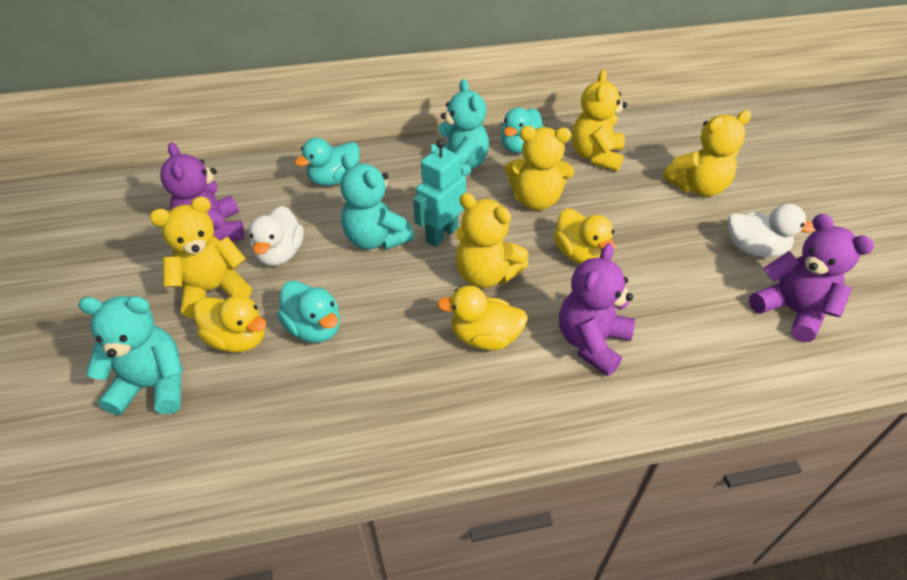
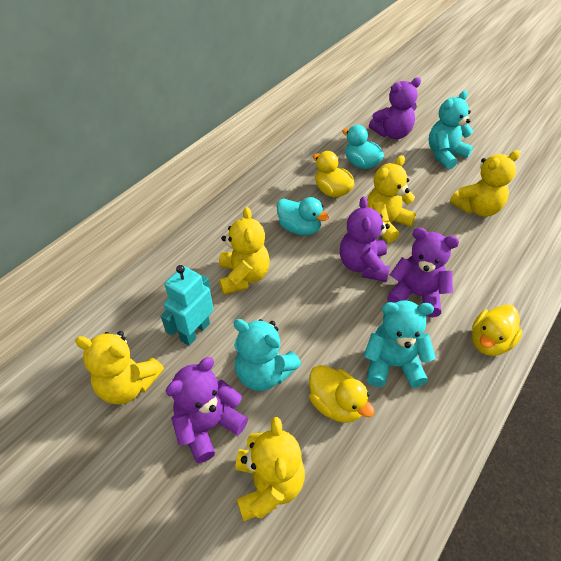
purple teddy bear: [160,142,244,241] [559,243,635,376] [749,214,874,342] = 3 -> [166,357,248,463] [340,196,390,282] [369,77,421,139] [387,228,459,317] = 4
turquoise duck: [277,281,340,343] [295,138,360,186] [501,107,544,153] = 3 -> [277,197,329,236] [342,125,384,169] = 2
white duck: [249,206,304,266] [728,204,816,257] = 2 -> none = 0

